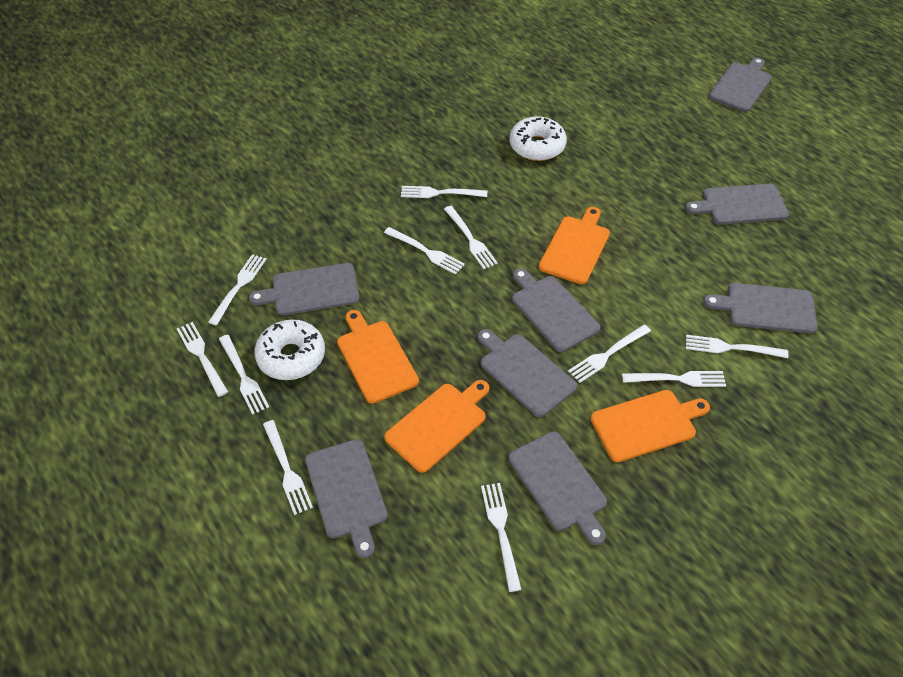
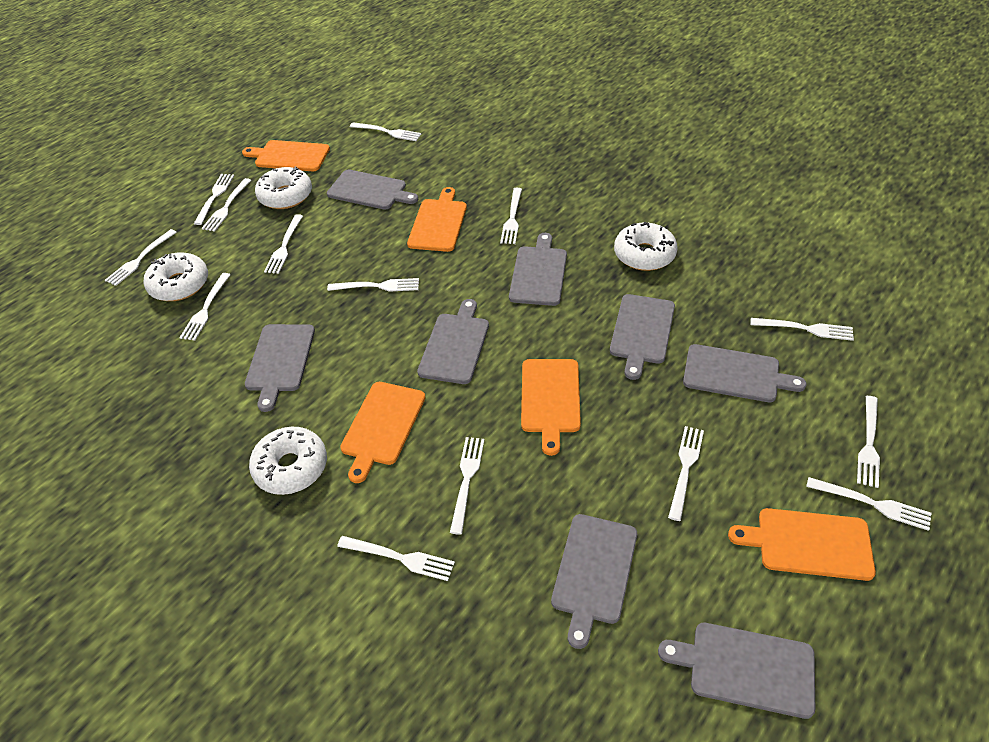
orange cutting board: [337,310,419,403] [384,380,489,473] [539,207,610,284] [591,390,710,462] = 4 -> [242,140,330,171] [340,382,426,483] [407,187,467,252] [521,359,581,456] [728,508,876,581] = 5
white donut: [254,320,325,380] [509,116,567,161] = 2 -> [143,252,208,301] [249,427,327,495] [255,167,312,209] [614,222,678,271] = 4
white fork: [177,322,228,397] [208,254,267,326] [219,335,269,415] [263,420,313,515] [384,227,465,275] [401,186,487,198] [444,206,498,269] [481,483,522,592] [568,324,651,383] [622,371,726,387] [686,335,788,358] = 11 -> [105,229,177,286] [180,273,231,341] [194,174,234,225] [202,178,251,232] [264,214,303,274] [327,278,419,292] [337,536,455,581] [350,122,421,141] [450,437,484,535] [500,188,522,244] [668,426,704,521] [751,318,854,341] [806,477,932,531] [857,396,880,488] = 14

